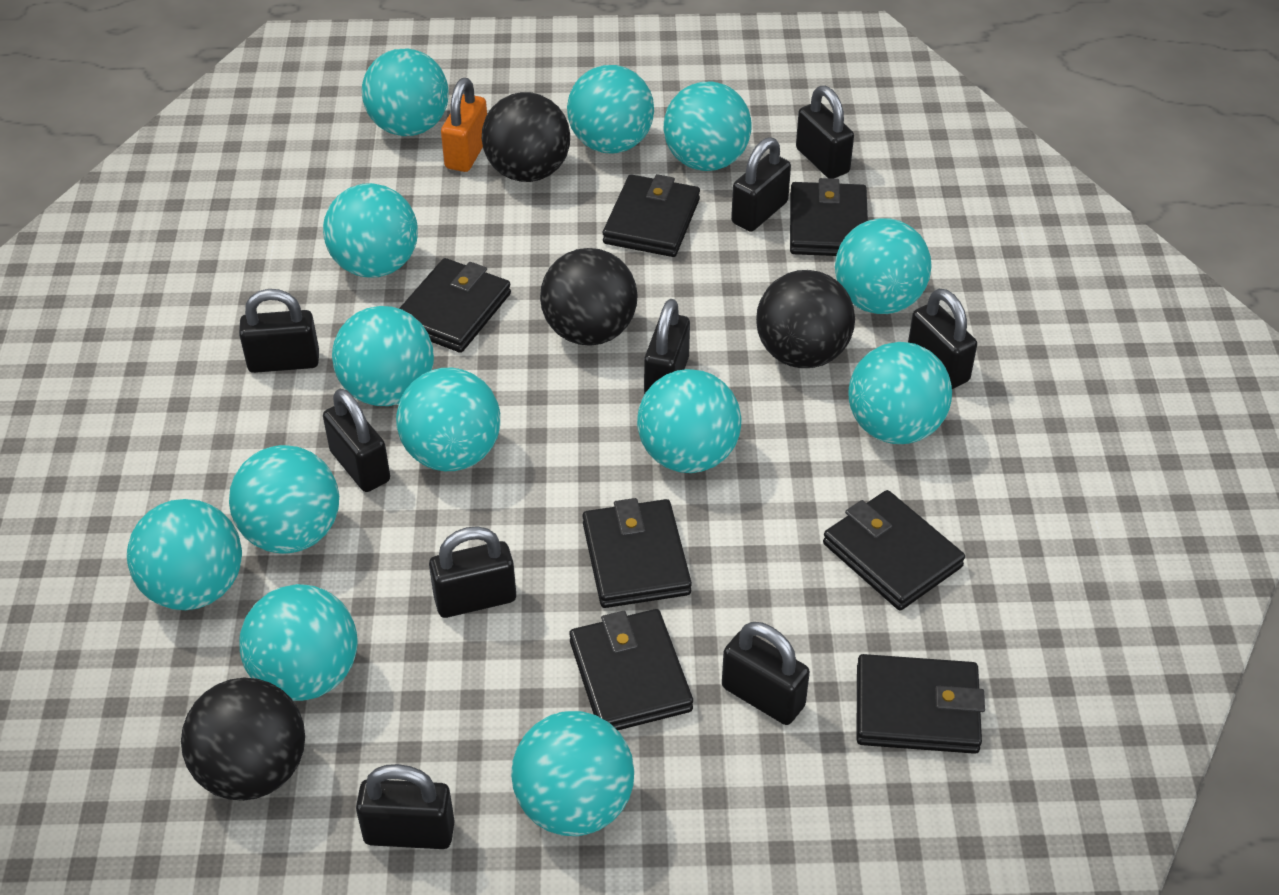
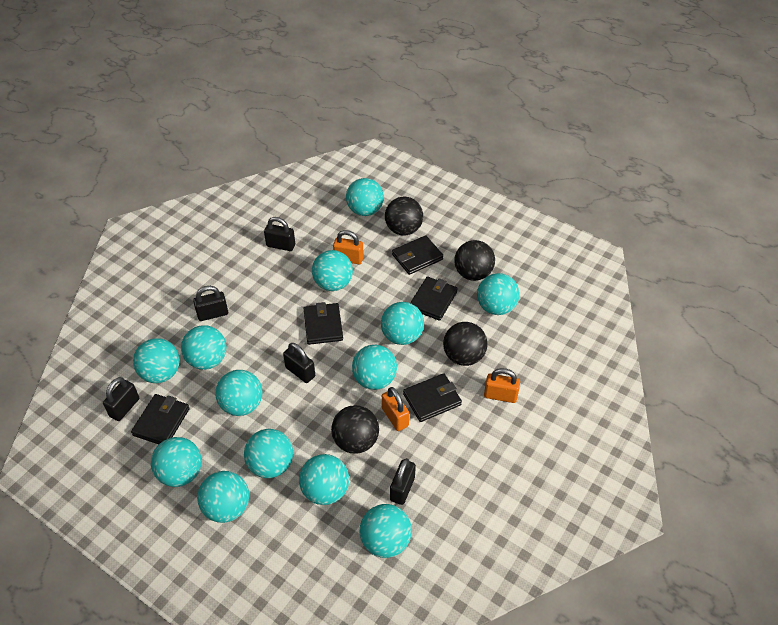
black padlock: [239,289,319,373] [323,389,390,492] [356,764,455,849] [429,526,516,618] [644,299,690,394] [722,622,810,725] [731,137,791,232] [796,86,854,179] [908,289,977,389] = 9 -> [103,377,139,421] [193,286,228,321] [264,217,295,251] [283,343,315,383] [390,458,416,505] = 5
black wallet: [399,258,511,353] [569,609,693,730] [582,498,692,608] [603,174,700,257] [790,178,868,256] [823,490,965,611] [856,654,985,754] = 7 -> [131,394,190,444] [303,302,343,345] [392,235,443,275] [403,373,462,422] [410,276,458,321] = 5
orange padlock: [441,78,487,172] = 1 -> [333,230,364,264] [382,387,409,431] [484,368,520,403] = 3

